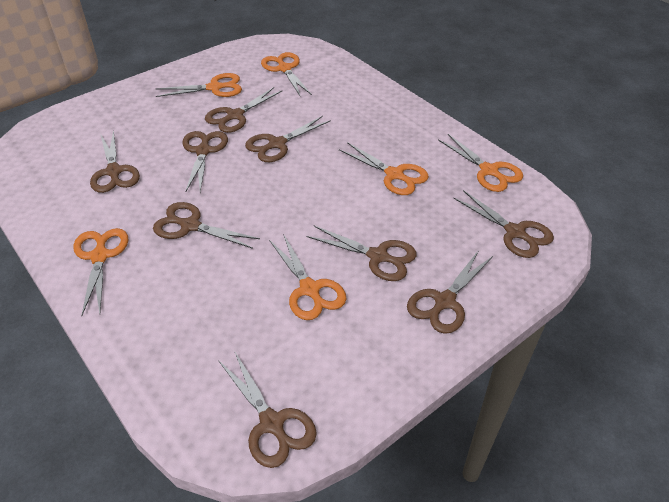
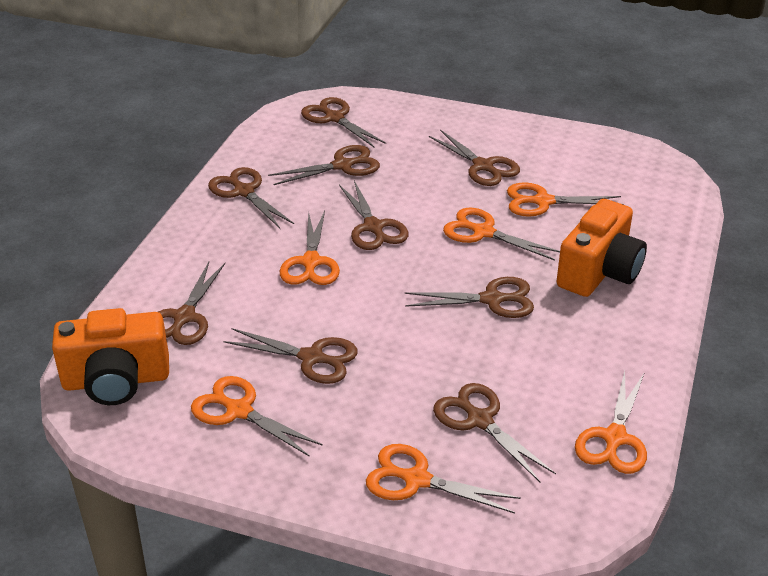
orange camera: none = 0 -> [52,308,169,405] [557,199,647,297] = 2

